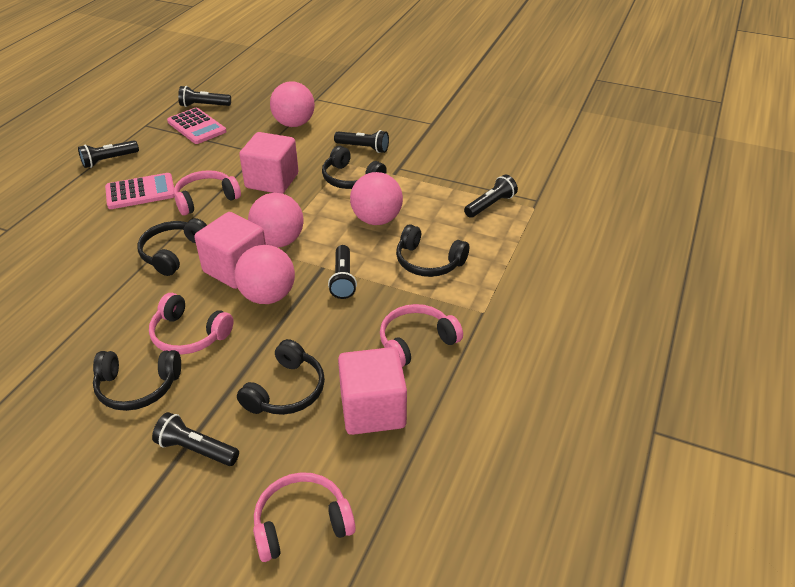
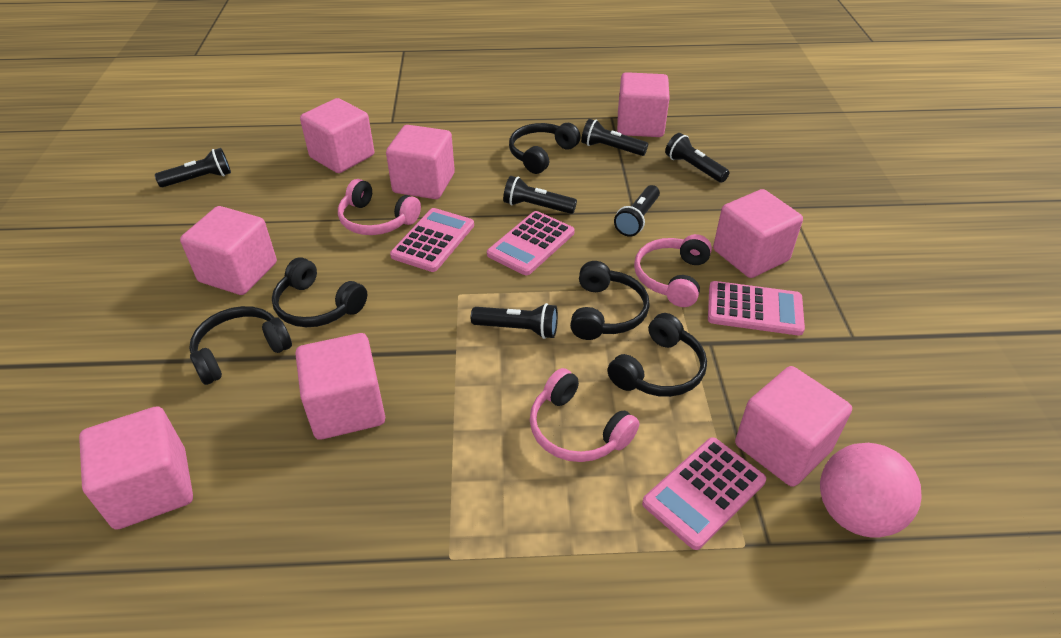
pink ball: [234,245,295,304] [248,193,303,248] [270,81,315,127] [350,172,403,225] = 4 -> [820,443,921,538] = 1
pink calculator: [105,173,175,209] [167,108,227,144] = 2 -> [390,208,474,272] [487,211,575,275] [642,437,766,550] [708,281,805,336] = 4
pink cube: [194,212,266,289] [239,132,299,194] [338,347,407,435] = 3 -> [79,406,193,530] [180,206,277,295] [295,333,385,440] [300,98,374,173] [386,125,455,199] [617,72,670,137] [713,189,803,278] [735,366,852,487] = 8
pink headphones: [149,293,234,354] [174,170,241,215] [253,472,356,562] [380,304,463,367] = 4 -> [338,179,421,235] [530,368,639,462] [634,234,712,307] = 3

